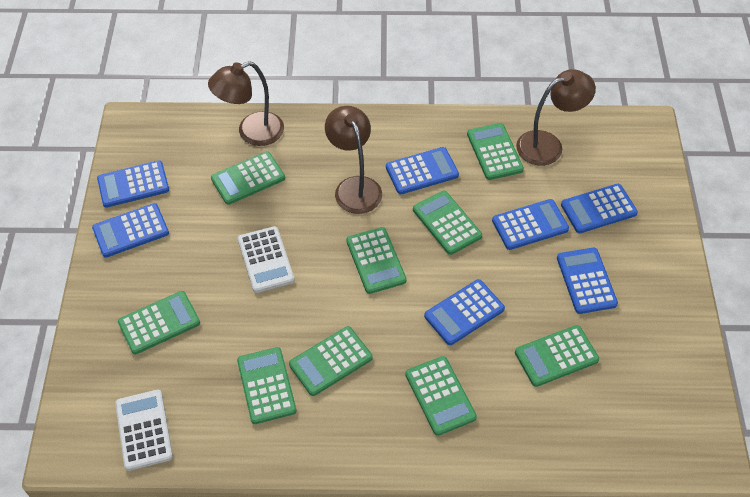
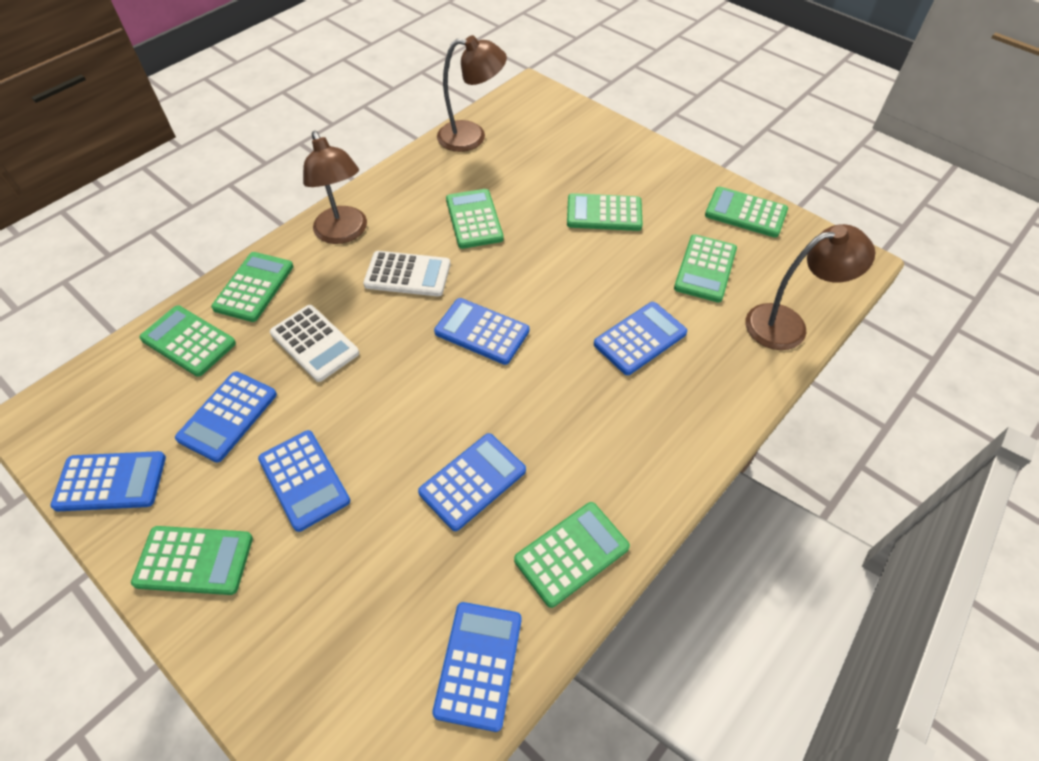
green calculator: [118,291,200,354] [211,151,285,205] [237,347,297,424] [289,326,373,396] [346,227,407,294] [405,356,477,436] [413,191,482,255] [467,123,524,180] [515,325,599,387] = 9 -> [131,526,253,595] [139,305,236,377] [211,252,293,322] [446,189,504,249] [514,502,630,608] [567,193,643,231] [674,234,737,302] [705,187,788,238] = 8

